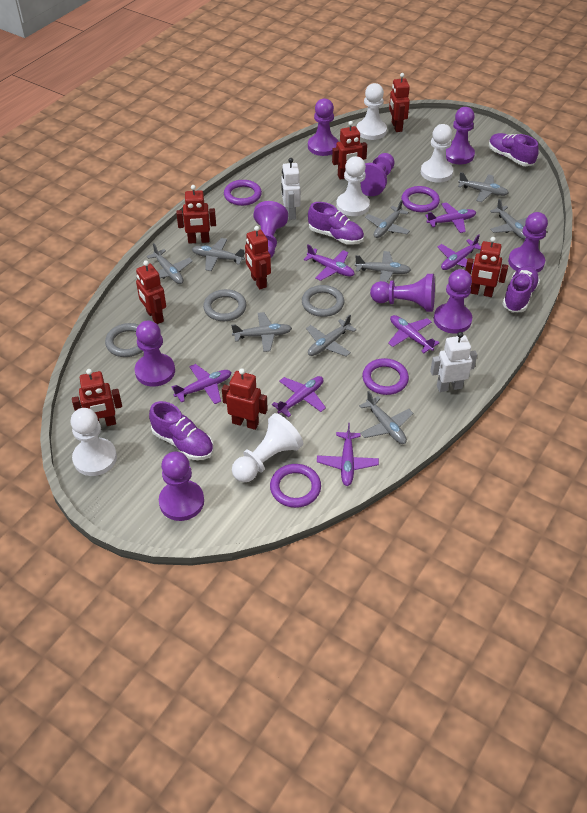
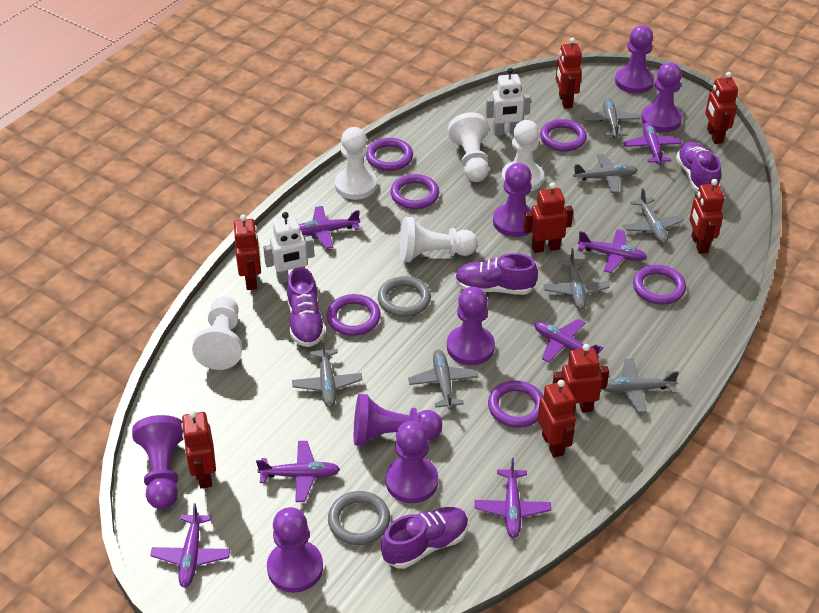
grey plane: [147,243,193,284] [192,238,245,271] [231,312,292,352] [306,315,356,356] [355,251,411,283] [359,391,413,444] [365,200,410,238] [458,172,509,202] [490,199,527,240] = 9 -> [292,339,362,408] [408,350,478,409] [543,248,609,310] [573,154,638,193] [583,98,640,139] [602,358,679,413] [623,188,684,244] = 7
grey ring: [105,323,143,357] [203,289,247,321] [302,285,344,317] = 3 -> [328,491,390,545] [378,276,431,317] = 2
purple pawn: [135,321,175,387] [159,452,204,521] [253,201,288,258] [308,98,339,156] [361,153,394,196] [370,274,435,312] [434,269,472,334] [446,107,475,164] [508,212,548,273] = 9 -> [132,415,183,509] [267,507,323,593] [354,394,442,446] [386,421,438,503] [447,287,495,365] [493,163,532,237] [615,25,654,94] [641,62,682,132] = 8
purple ring: [224,180,262,206] [270,464,321,508] [362,358,409,395] [401,186,440,212] = 4 -> [327,294,381,336] [366,138,413,171] [390,174,439,209] [488,381,544,428] [540,119,587,152] [633,265,686,305] = 6

